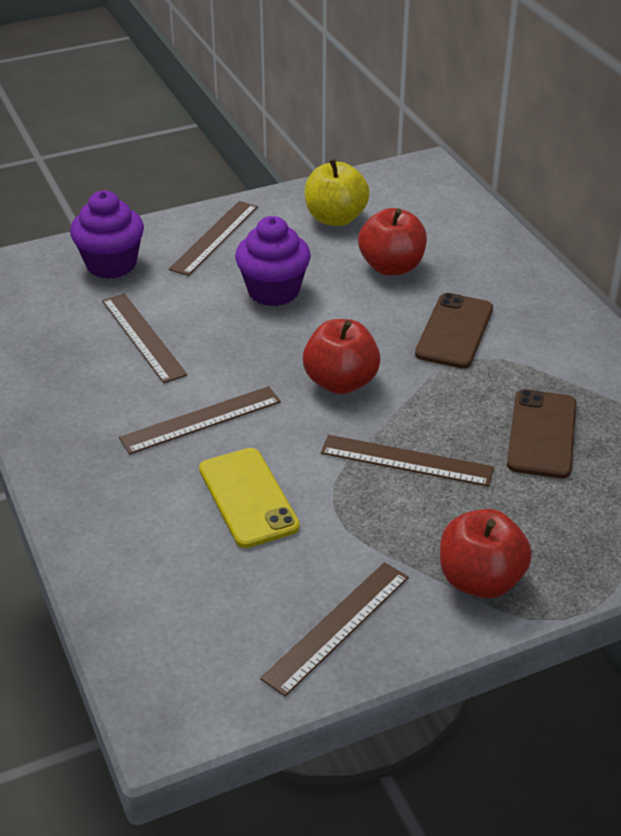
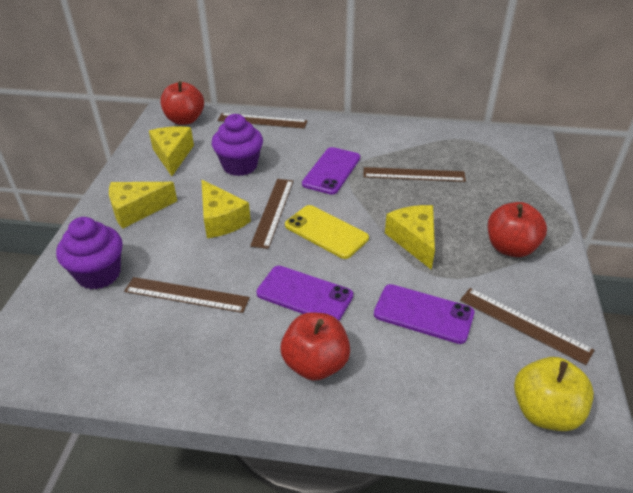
brown phone: [415,293,493,369] [507,389,576,478] = 2 -> none = 0
purple phone: none = 0 -> [256,266,353,321] [302,147,360,195] [374,284,474,344] = 3
yellow cheese: none = 0 -> [109,182,177,228] [149,126,194,176] [201,180,251,238] [385,205,435,270] = 4

